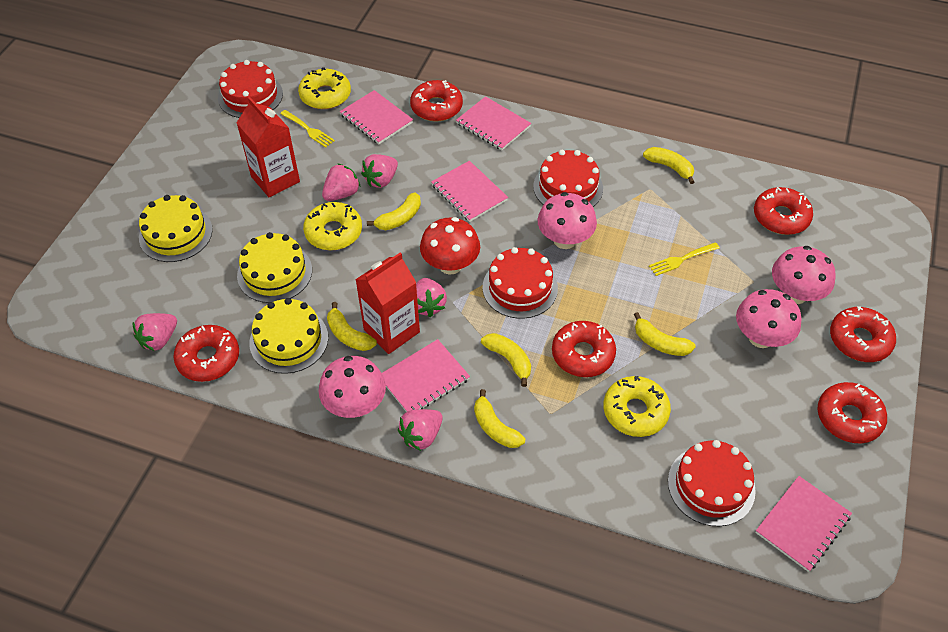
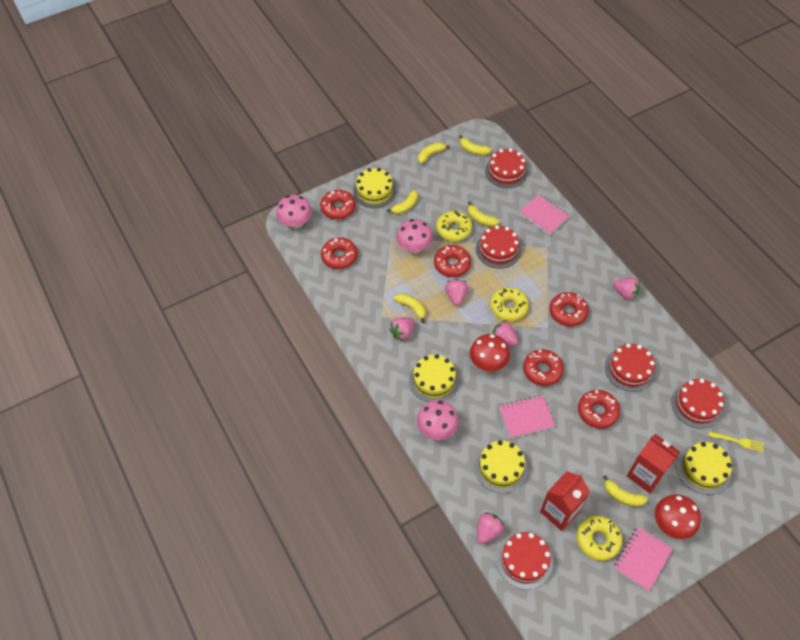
pink mushroom: [319,356,386,418] [538,192,597,249] [736,289,802,348] [772,246,836,304] = 4 -> [276,195,312,229] [396,219,433,254] [417,400,459,440] = 3
pink notebook: [340,90,413,144] [382,339,470,412] [431,161,508,222] [456,96,531,150] [755,476,852,572] = 5 -> [499,395,555,438] [519,194,569,235] [614,527,673,591] = 3
red cake: [218,60,283,118] [483,247,558,319] [533,150,603,207] [668,440,756,526] = 4 -> [476,225,521,269] [485,148,528,188] [496,532,553,589] [605,343,655,392] [671,379,724,429] = 5
red mushroom: [420,217,480,275] = 1 -> [470,334,510,371] [655,495,701,539] = 2
yellow cake: [139,195,213,262] [237,232,312,303] [249,298,328,374] = 3 -> [353,168,396,208] [409,354,459,402] [475,440,528,493] [677,442,732,495] = 4
yellow fork: [280,110,335,148] [649,242,720,276] = 2 -> [708,431,764,452] = 1

